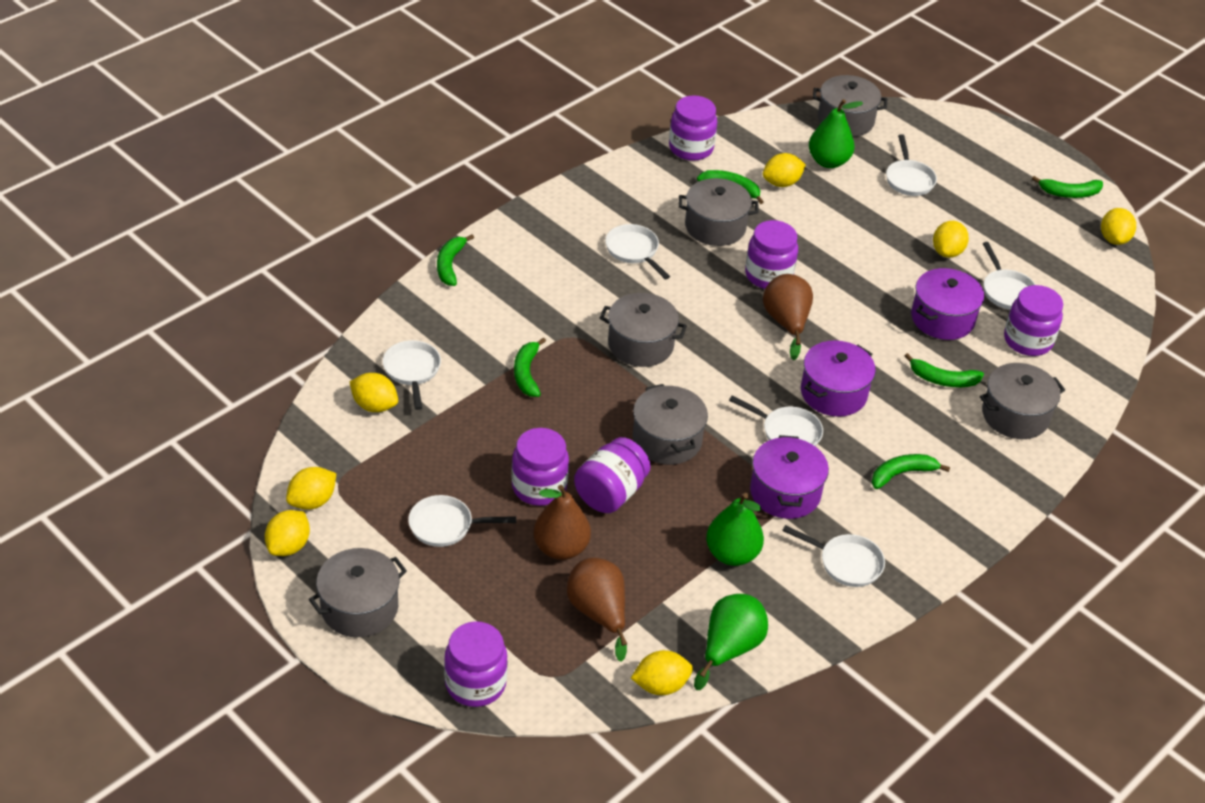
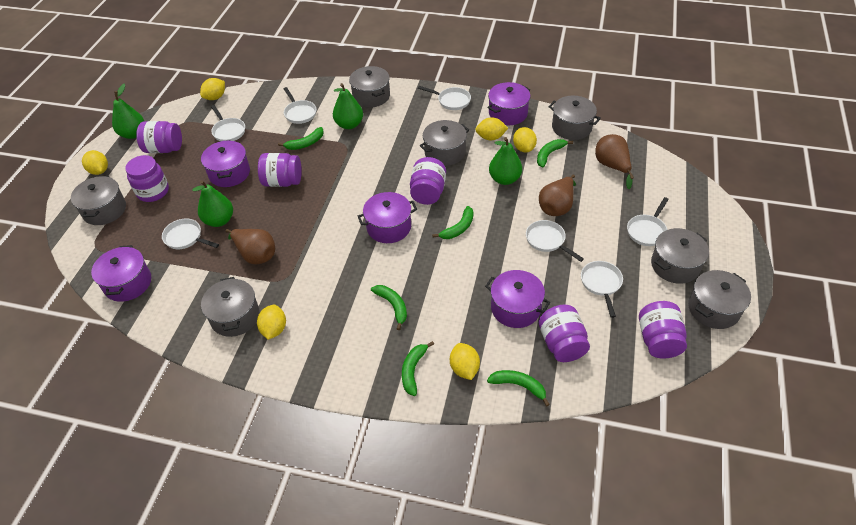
green pear: [694,594,768,690] [706,493,764,566] [809,99,863,168] = 3 -> [112,84,144,139] [192,180,233,227] [333,83,363,129] [489,137,522,185] = 4
grey pot: [309,548,407,637] [600,293,687,367] [633,384,708,465] [679,178,759,246] [813,75,887,137] [980,363,1065,439] = 6 -> [71,176,126,225] [201,277,259,337] [349,66,390,108] [420,120,469,166] [549,96,601,140] [651,228,709,284] [688,270,751,329] = 7
purple pot: [750,435,829,519] [801,340,876,417] [911,268,984,340] = 3 -> [91,245,151,302] [201,140,250,187] [358,192,417,243] [485,270,550,328] [487,82,530,125] = 5
yellow lemon: [265,510,310,556] [286,467,336,510] [350,373,398,412] [631,650,693,695] [763,153,806,187] [933,221,969,258] [1101,208,1136,245] = 7 -> [82,150,108,175] [200,78,225,100] [257,305,286,340] [450,343,480,380] [475,117,508,140] [513,127,537,152] = 6

